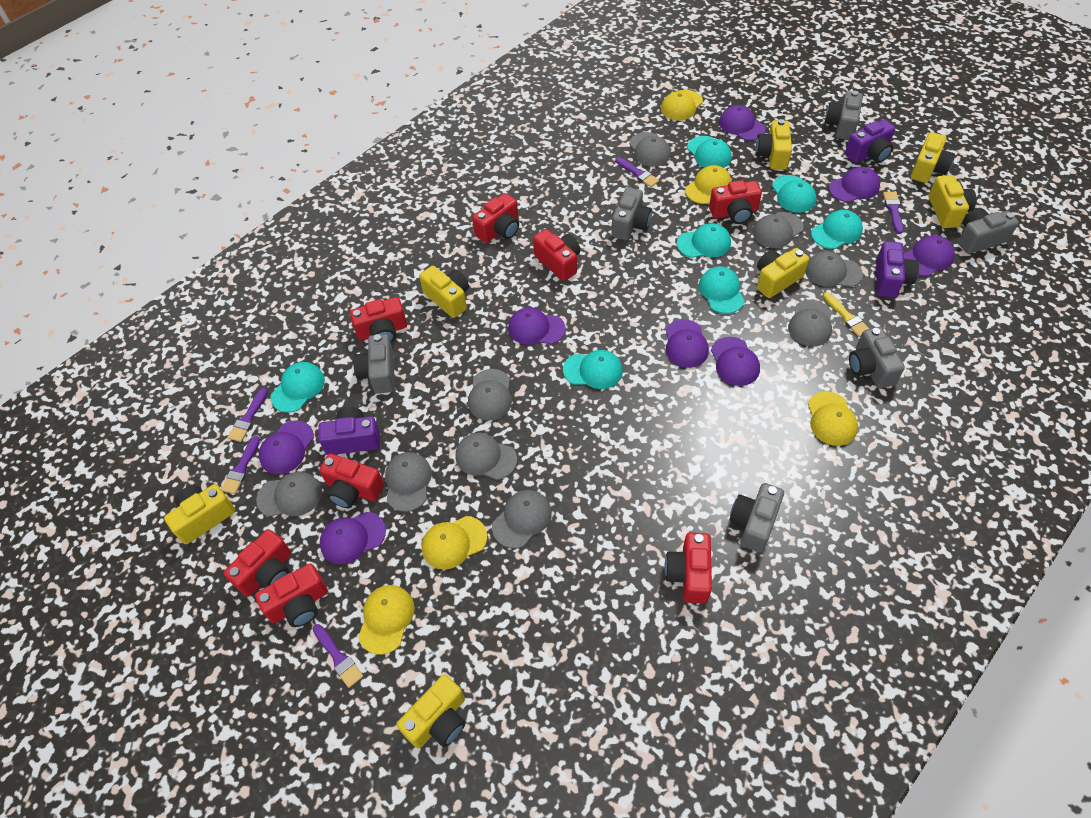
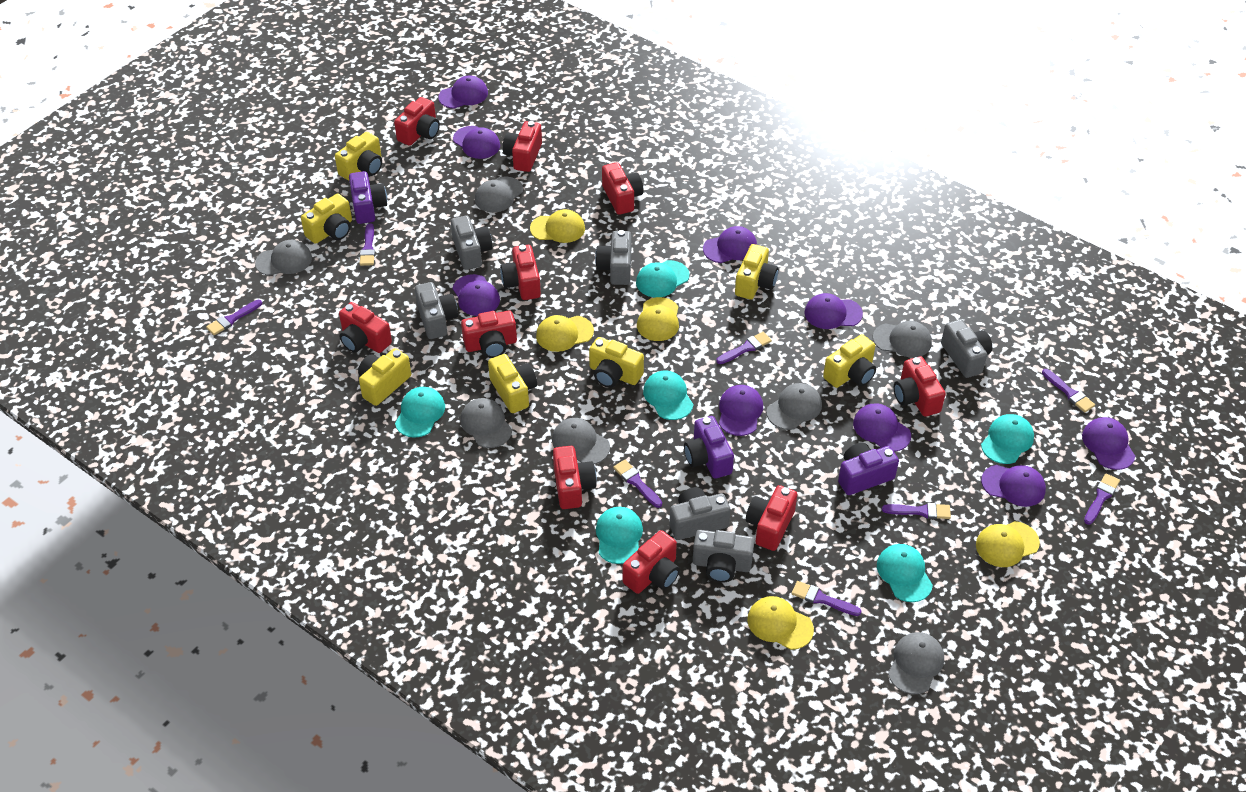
grey cap: [256,472,322,517] [385,452,432,512] [455,433,517,480] [468,369,512,421] [492,490,552,548] [629,132,671,167] [753,212,804,248] [788,300,832,347] [805,251,863,287] = 9 -> [255,240,312,276] [460,398,512,448] [475,177,523,212] [552,418,610,464] [766,383,822,430] [873,321,932,358] [888,632,944,694] = 7
purple brush: [221,436,260,494] [228,388,268,442] [313,624,363,688] [615,157,659,187] [883,192,904,234] = 5 -> [206,300,262,335] [360,223,375,266] [613,459,662,508] [716,332,772,364] [791,581,862,616] [882,503,951,519] [1042,369,1095,413] [1084,473,1120,525] = 8
purple cap: [259,421,314,474] [320,512,386,564] [508,307,565,345] [666,319,709,368] [711,337,760,386] [719,105,765,141] [829,167,880,202] [904,235,955,276] = 8 -> [438,75,488,109] [452,274,500,316] [453,126,500,159] [703,226,757,263] [719,385,763,436] [804,293,863,329] [853,403,911,452] [981,465,1046,507] [1082,417,1135,470] = 9
red camera: [224,529,291,597] [255,564,328,627] [319,454,384,508] [350,297,407,343] [472,193,519,243] [533,229,580,281] [664,532,712,604] [709,180,762,224] = 8 -> [339,302,392,353] [394,97,440,146] [461,310,517,358] [500,245,541,300] [503,121,542,172] [553,446,597,509] [602,162,643,215] [622,530,680,594] [746,485,797,551] [894,356,946,417] = 10
turquoise cap: [270,362,325,413] [563,350,623,389] [677,223,731,258] [687,136,731,168] [699,266,745,314] [772,175,816,213] [811,210,863,249] = 7 -> [395,387,445,438] [596,507,643,564] [636,260,689,297] [643,370,693,420] [877,544,933,602] [981,414,1034,464] = 6
yellow brush: [823,292,869,337] = 1 -> none = 0

